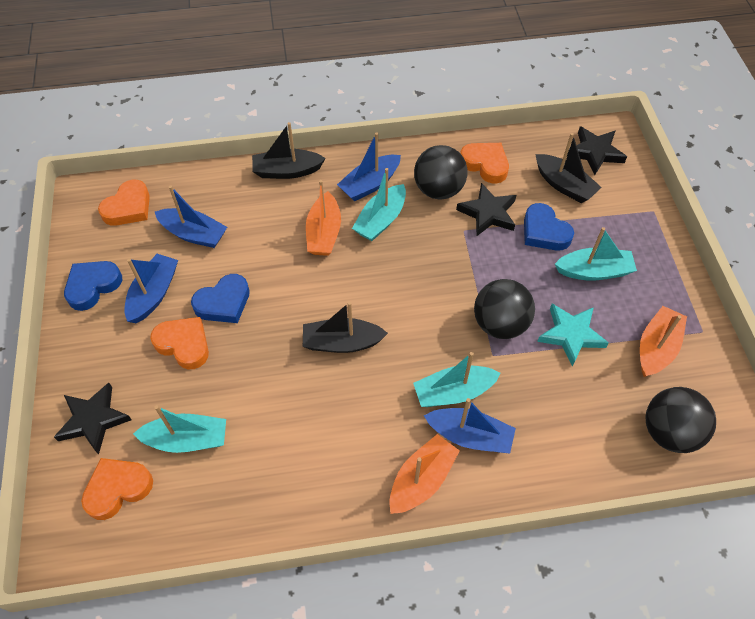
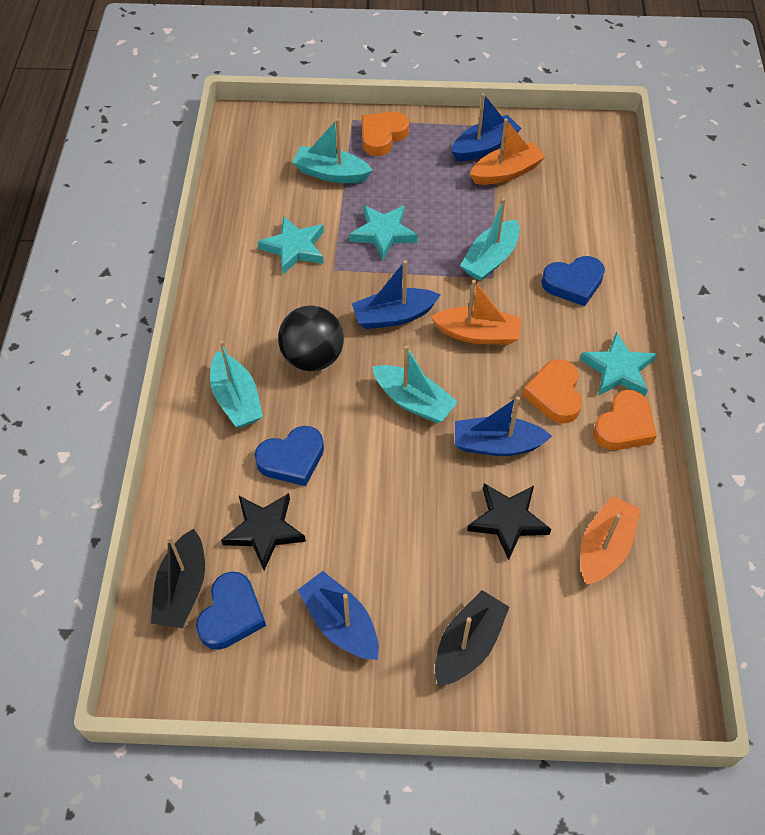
black ball: [414,145,467,200] [474,279,535,339] [645,387,716,453] = 3 -> [278,305,344,371] = 1
black boat: [252,122,326,179] [303,302,388,353] [535,133,602,203] = 3 -> [151,528,205,628] [435,590,510,686] = 2
black star: [54,382,132,455] [456,183,516,237] [567,126,627,175] = 3 -> [221,493,306,570] [467,483,551,560] = 2
orange heart: [81,458,153,520] [98,180,150,226] [150,317,209,369] [460,143,509,184] = 4 -> [362,112,409,156] [523,359,582,424] [593,390,657,450] = 3
turquoise star: [537,304,609,367] = 1 -> [258,216,324,274] [349,205,418,260] [580,332,656,396] = 3

